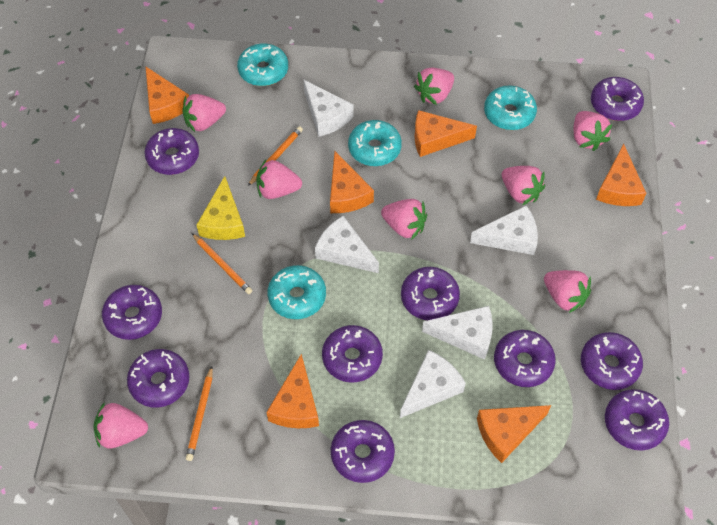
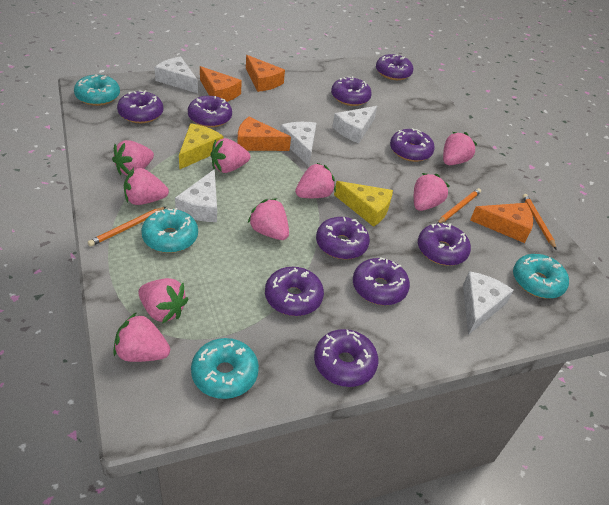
orange cheese: [145,66,189,124] [266,354,319,428] [330,151,374,213] [415,110,477,157] [477,405,551,463] [596,144,646,206] = 6 -> [200,66,242,102] [237,117,291,151] [246,55,285,92] [470,203,533,243] = 4
pink strawberry: [94,402,148,449] [182,94,226,132] [256,159,302,199] [381,199,427,240] [414,68,454,105] [502,166,545,205] [544,270,591,313] [574,111,612,151] = 8 -> [112,140,154,175] [113,312,170,362] [124,168,169,205] [138,278,188,323] [211,138,250,173] [248,198,289,240] [295,162,336,198] [414,173,450,211] [443,132,477,165] = 9
yellow cheese: [197,176,245,240] = 1 -> [179,123,224,170] [334,181,393,227] = 2

